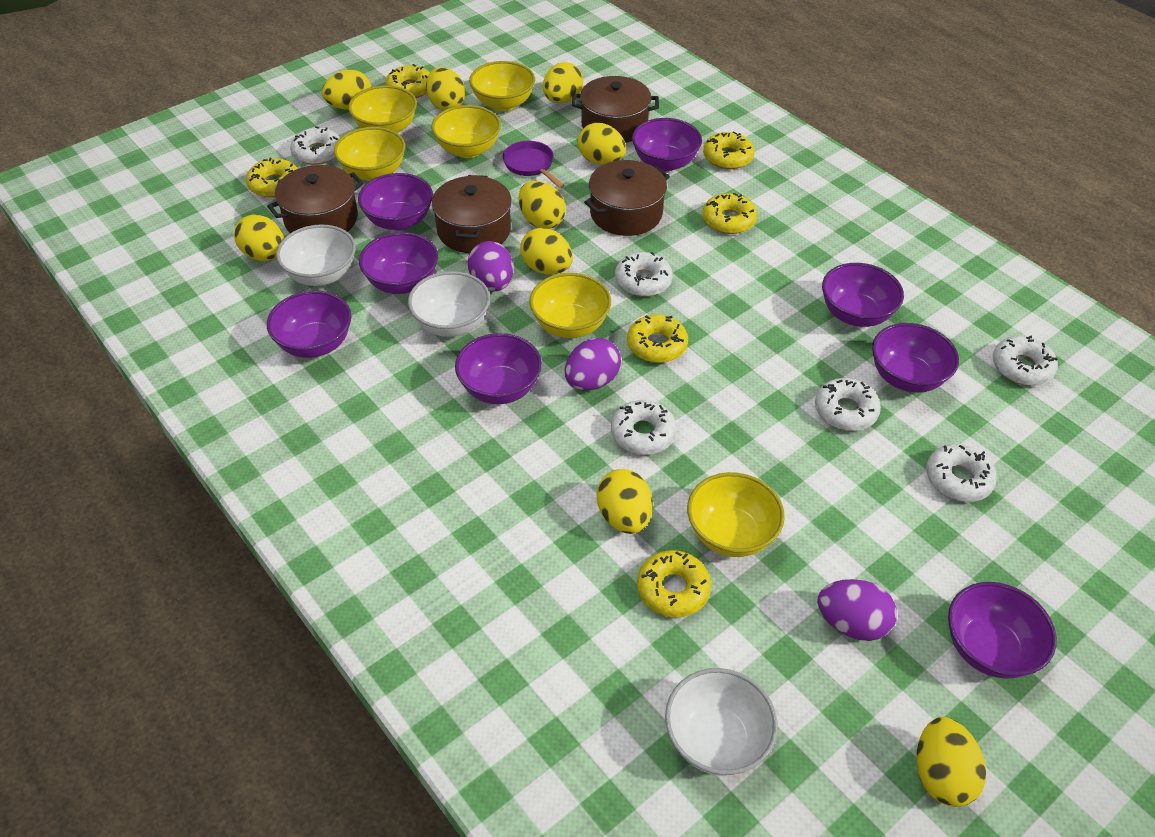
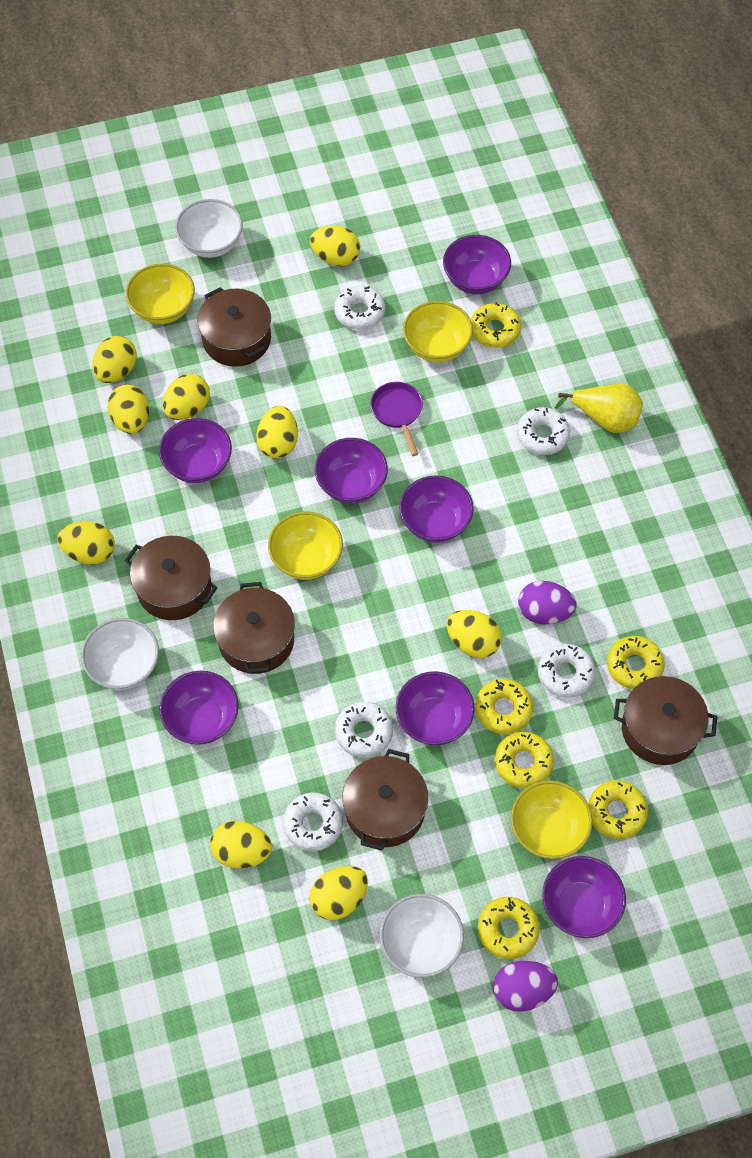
brown pot: [267,165,363,233] [432,175,512,253] [572,76,659,143] [584,160,670,236] = 4 -> [125,536,217,620] [197,287,271,367] [213,582,295,674] [342,749,428,851] [614,676,717,765] = 5
purple bowl: [267,291,351,358] [358,173,433,231] [359,232,438,294] [455,333,542,404] [632,118,702,172] [822,263,904,327] [872,323,959,393] [948,582,1057,679] = 8 -> [159,418,232,483] [159,671,239,745] [315,438,388,503] [396,671,475,745] [399,475,474,543] [443,235,511,294] [542,856,626,938] = 7
purple egg: [468,241,514,292] [565,338,621,391] [817,579,897,641] = 3 -> [493,961,558,1012] [518,581,577,624] = 2
white donut: [290,126,340,165] [611,400,677,455] [615,252,673,296] [815,378,881,431] [926,444,997,502] [993,335,1058,386] = 6 -> [283,793,343,851] [334,285,385,330] [335,702,393,758] [517,407,570,455] [538,644,596,698] = 5
yellow bowl: [334,127,405,181] [349,85,417,133] [431,105,501,158] [469,61,535,111] [529,273,611,338] [687,472,785,557] = 6 -> [126,264,195,324] [268,511,343,580] [403,301,473,363] [511,780,593,859] = 4
yellow pear: none = 0 -> [555,384,643,433] = 1

